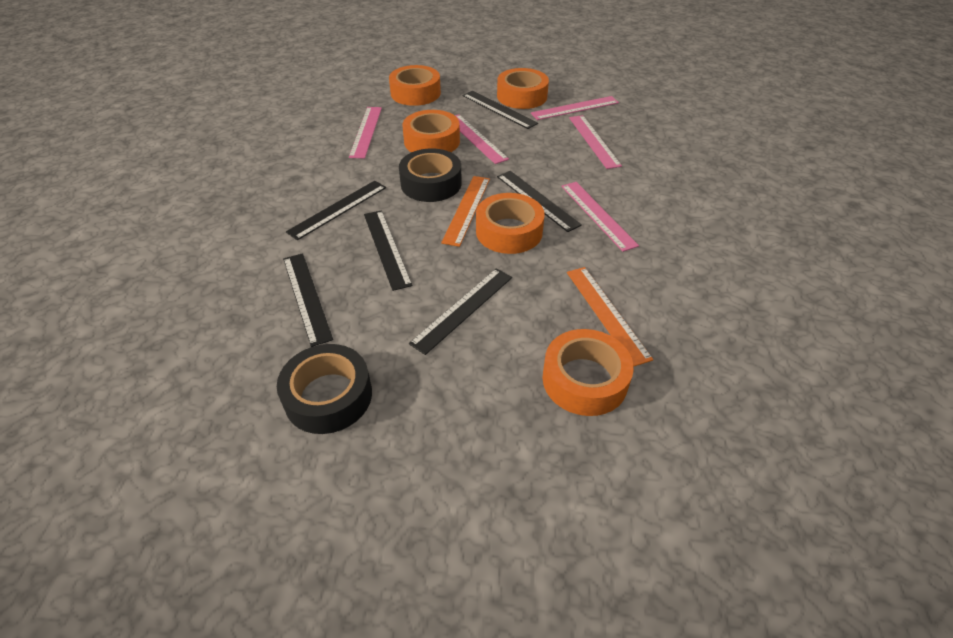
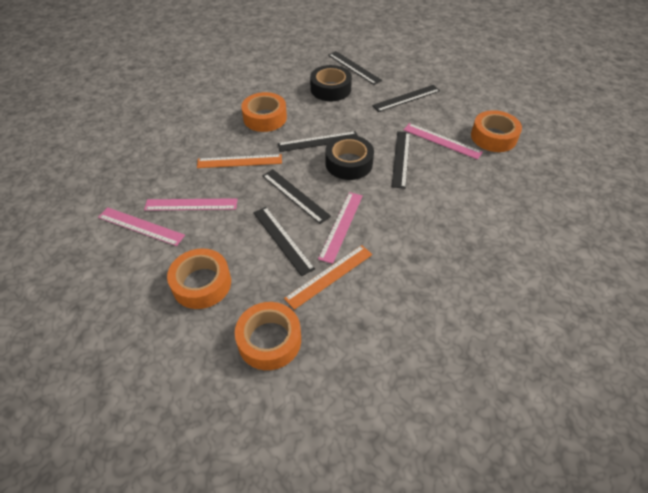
orange tape: [389,65,441,106] [402,110,460,152] [476,193,545,254] [497,68,549,109] [542,329,634,416] = 5 -> [167,248,231,309] [235,302,301,370] [241,92,287,132] [471,110,522,152] = 4
pink ruler: [349,107,382,159] [455,115,509,164] [531,96,619,120] [561,182,639,252] [569,115,622,169] = 5 -> [98,207,185,246] [144,198,238,211] [318,192,363,264] [404,123,483,160] = 4

